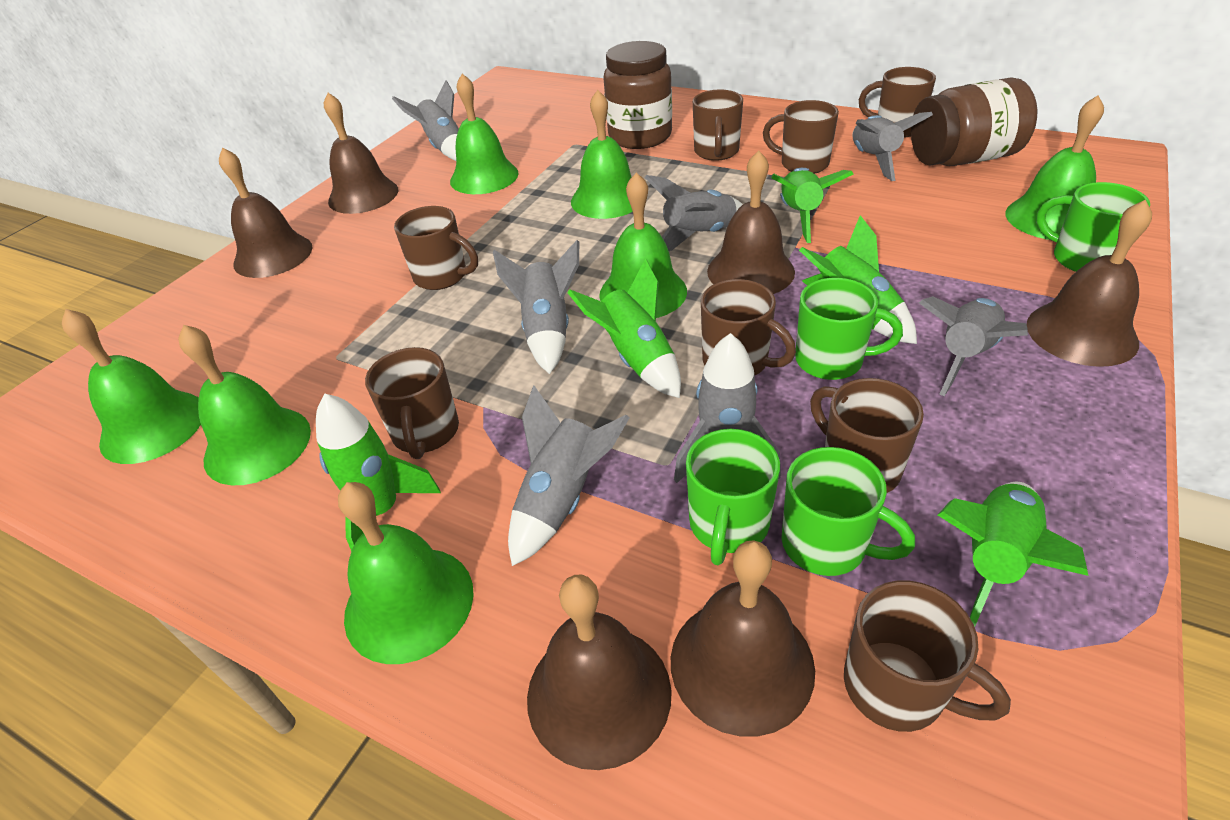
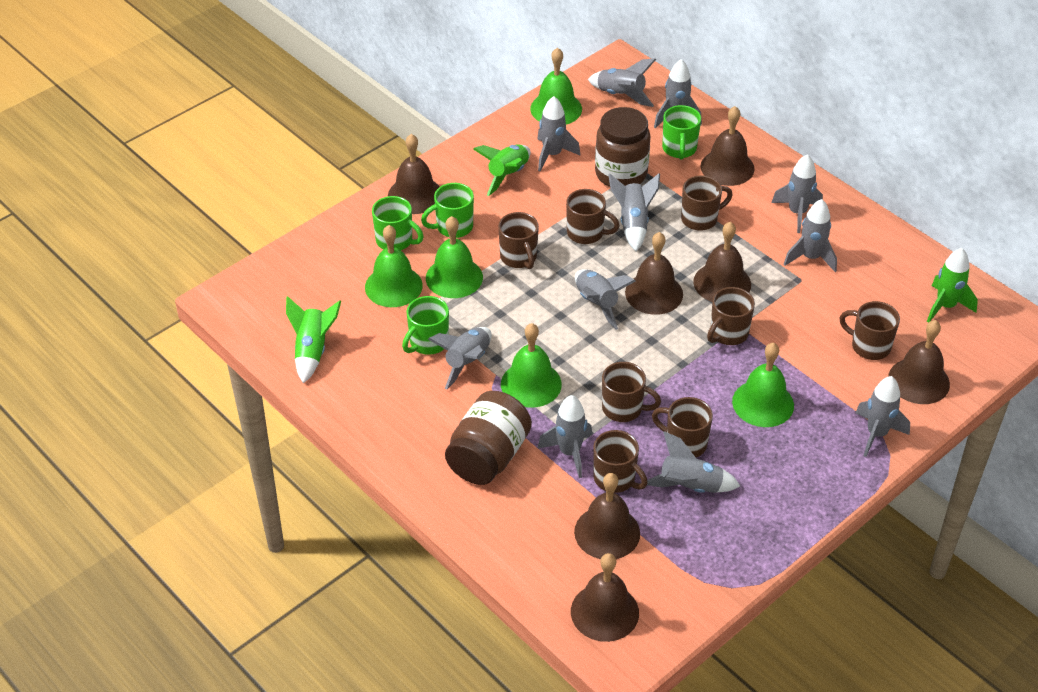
brown bell: [219,147,313,278] [324,93,398,214] [527,574,672,770] [671,540,815,737] [707,151,795,294] [1027,200,1152,367] = 6 -> [388,134,440,214] [571,553,639,642] [574,473,640,559] [625,232,683,315] [693,222,751,302] [701,106,755,186] [888,320,950,404] = 7
green bell: [62,309,201,464] [178,325,311,485] [338,482,474,664] [450,74,519,194] [571,90,633,219] [599,172,687,318] [1006,95,1104,240] = 7 -> [365,225,423,307] [426,216,483,298] [501,323,562,408] [530,48,582,124] [732,343,794,427] = 5
green rocket: [316,394,441,552] [567,258,681,398] [771,168,854,243] [799,215,917,344] [938,482,1089,627] = 5 -> [286,296,341,383] [473,144,531,196] [927,248,978,323] = 3
grey rocket: [392,80,459,161] [493,240,579,374] [508,385,630,566] [644,175,743,251] [674,333,781,483] [852,112,933,181] [919,296,1028,396] = 7 -> [428,327,492,390] [537,96,580,171] [537,395,592,478] [575,269,635,330] [588,58,656,107] [608,173,660,251] [647,431,740,493] [654,59,702,128] [771,154,823,233] [784,199,837,272] [856,376,910,457] = 11

